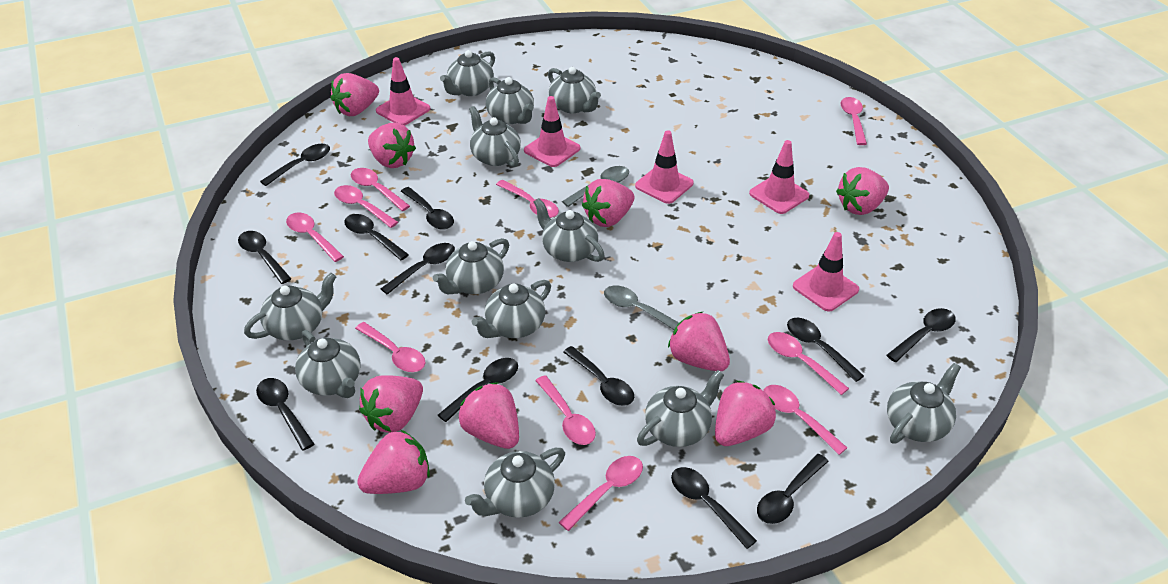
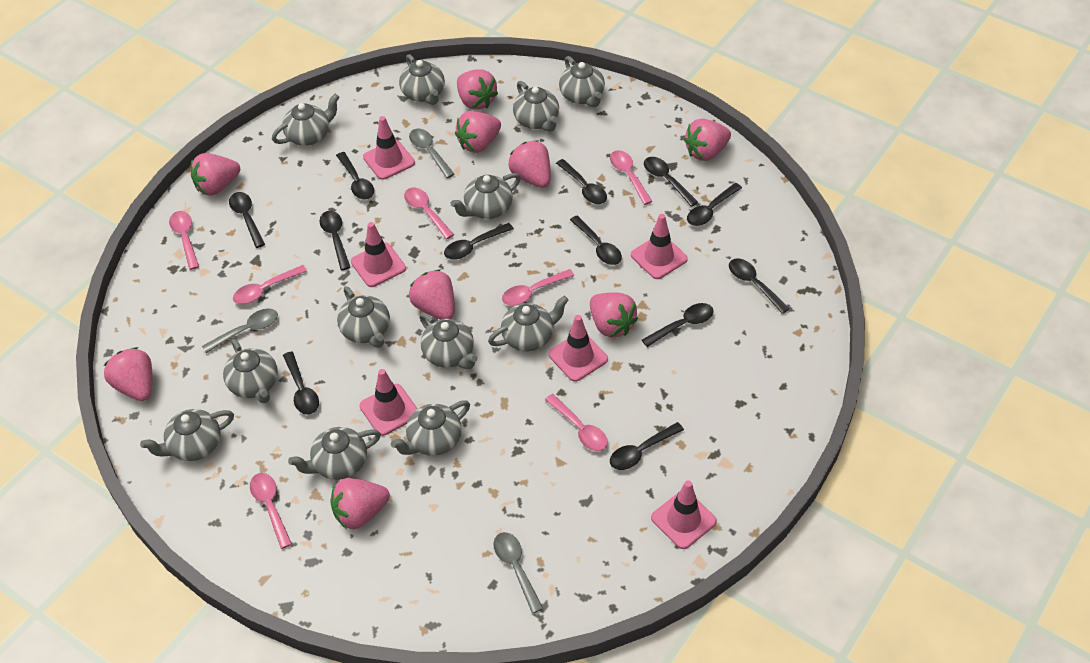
grey spoon: [562,166,629,207] [604,286,679,330] = 2 -> [202,309,278,353] [409,129,454,178] [493,532,543,613] = 3
pink spoon: [286,212,344,262] [334,185,398,228] [351,168,410,211] [355,322,425,372] [496,180,559,218] [535,375,596,445] [559,456,643,531] [763,385,847,455] [768,332,849,395] [841,97,867,145] = 10 -> [169,211,199,270] [233,265,307,304] [250,473,292,549] [404,188,454,239] [502,269,574,306] [545,394,608,451] [610,150,653,205] = 7
pink traffic cone: [376,57,430,126] [524,96,580,167] [635,130,694,204] [749,140,809,214] [793,232,859,311] = 5 -> [351,222,406,287] [359,369,418,436] [363,116,415,180] [548,315,608,382] [631,214,688,279] [651,480,717,549] = 6

